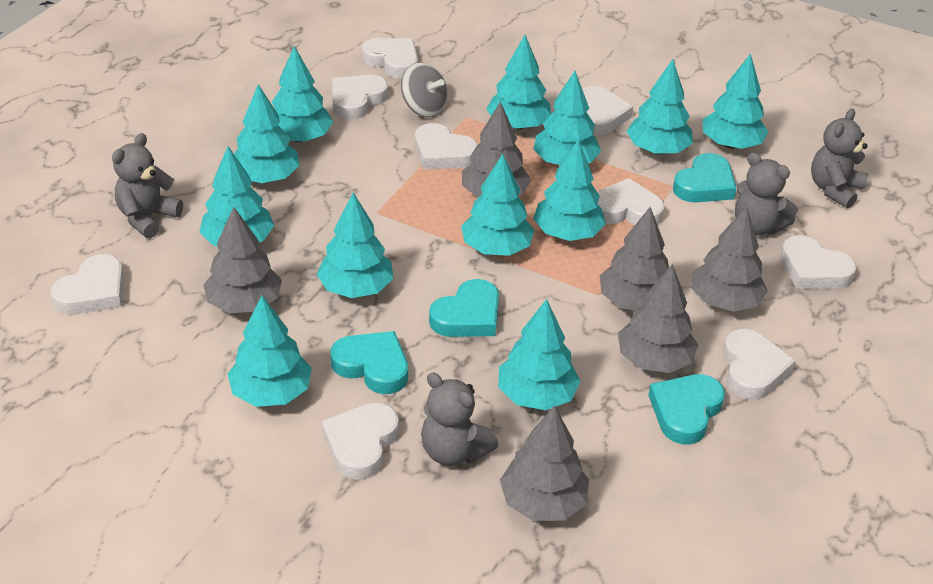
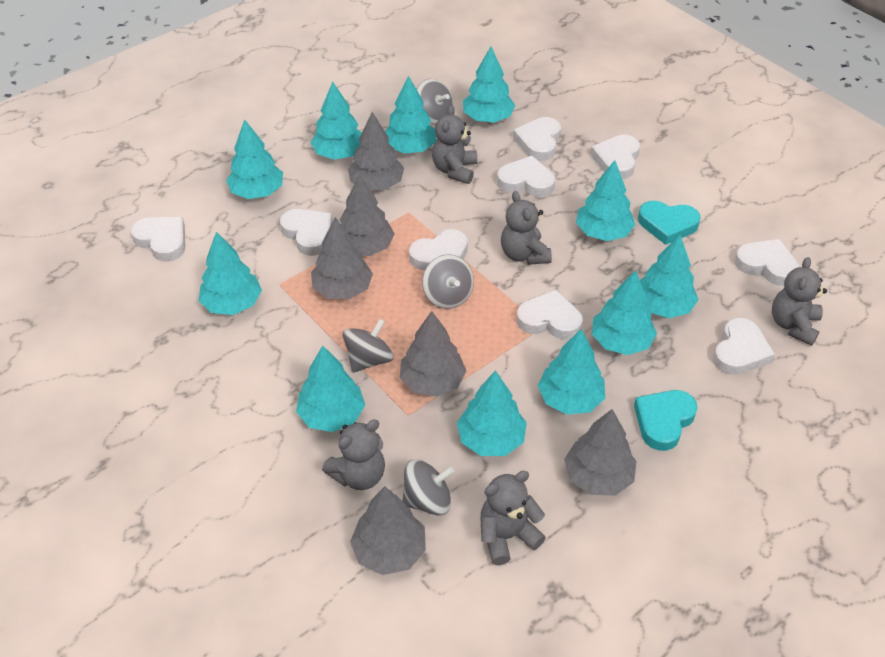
grey spinning top: [401,62,448,118] = 1 -> [343,319,393,373] [402,460,454,516] [417,79,453,125] [422,254,474,309] = 4
grey teddy bear: [112,133,183,238] [421,372,498,466] [735,153,798,235] [811,109,868,209] = 4 -> [322,419,385,490] [432,105,477,184] [480,471,546,565] [501,191,552,265] [772,257,827,346] = 5
turquoise heart: [330,331,408,394] [429,279,499,337] [648,374,725,444] [673,153,737,202] = 4 -> [634,390,698,451] [638,201,701,245] = 2
turquoise tree: [199,146,274,246] [228,296,312,407] [234,84,300,183] [272,46,333,142] [317,192,393,298] [461,154,534,256] [486,35,551,129] [498,299,581,410] [533,71,601,165] [533,139,606,241] [626,59,693,154] [703,54,768,149] = 12 -> [199,232,262,315] [226,119,283,199] [296,346,365,432] [311,82,362,160] [385,76,436,154] [457,370,527,456] [463,47,515,123] [537,329,605,415] [576,160,635,241] [592,270,657,355] [640,235,699,318] = 11

